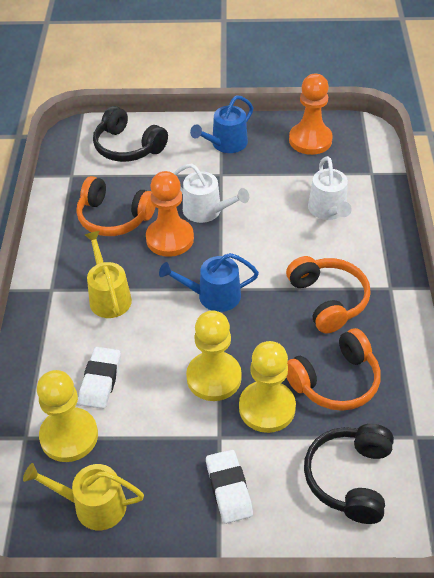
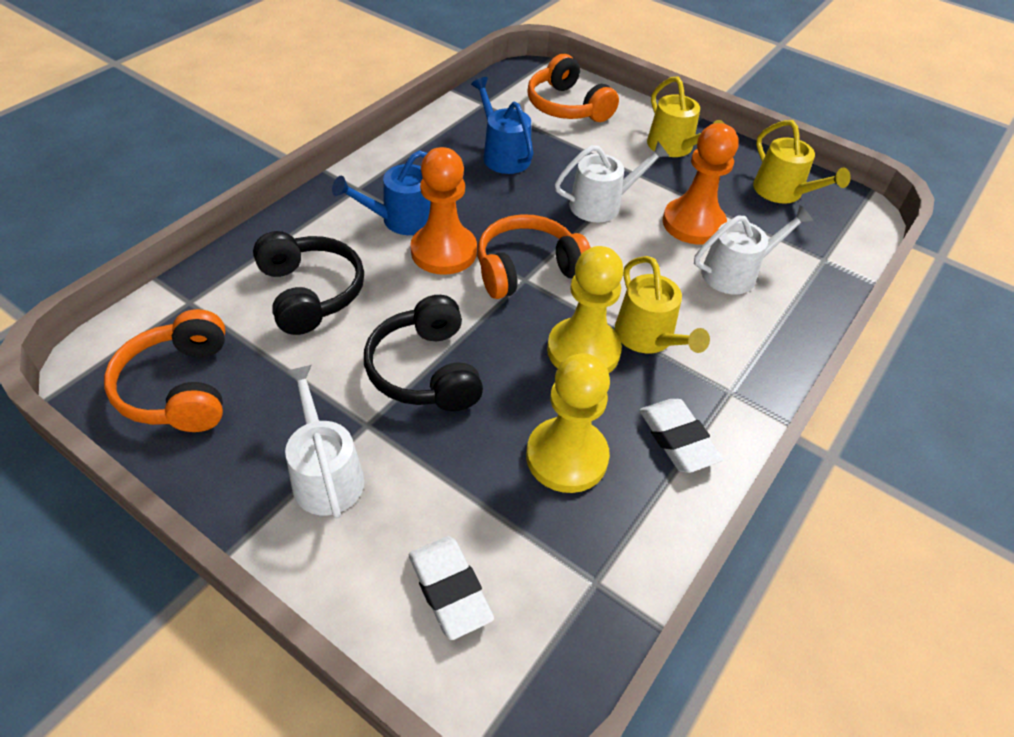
white watering can: [173,164,249,223] [308,156,352,220] = 2 -> [285,365,365,519] [555,142,670,222] [694,205,813,294] = 3
yellow pawn: [37,370,98,462] [186,310,242,401] [239,341,296,433] = 3 -> [526,353,610,493] [547,246,624,373] = 2
yellow watering can: [23,463,144,530] [85,231,132,318] = 2 -> [615,256,710,353] [647,76,725,157] [753,120,851,204] = 3

